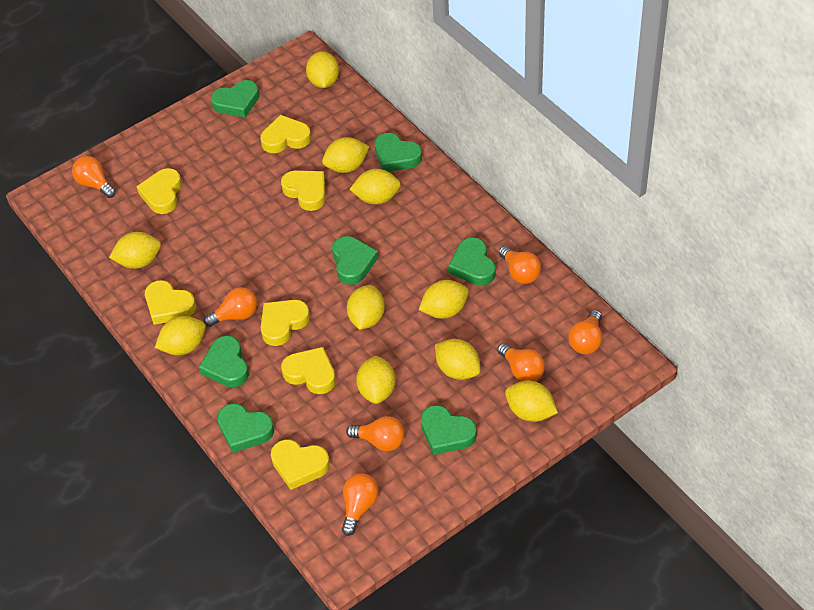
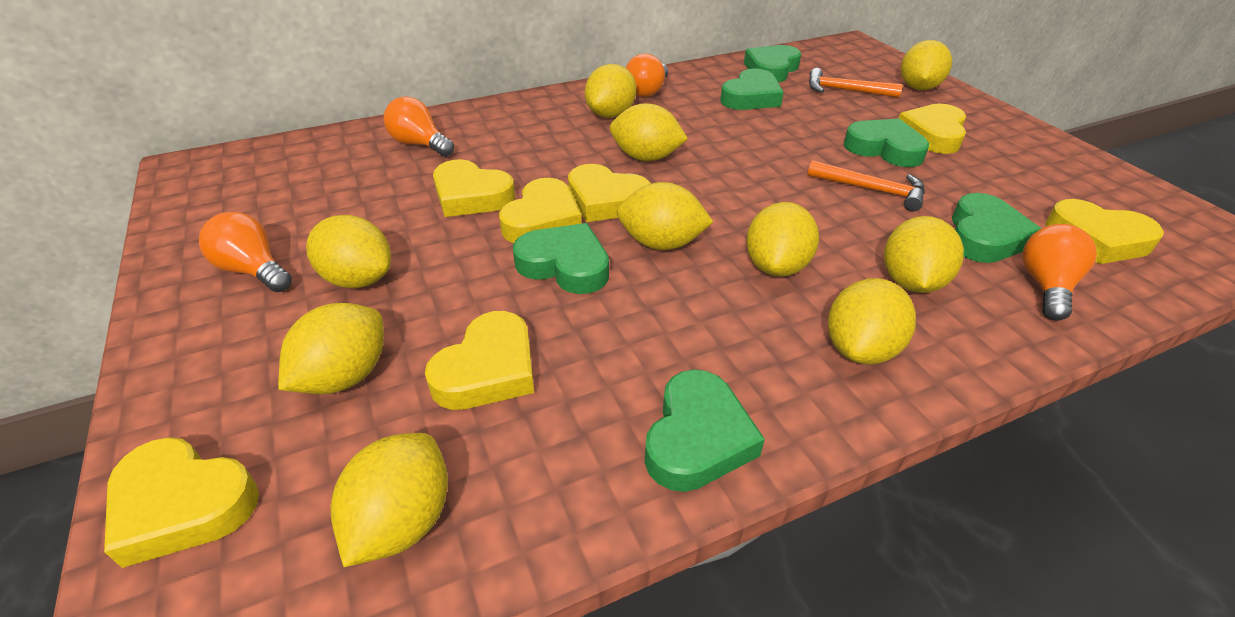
green heart: [199,336,249,387] [211,80,259,117] [217,403,274,453] [332,236,378,285] [375,133,422,172] [421,405,477,455] [448,237,496,286] = 7 -> [513,223,609,294] [644,369,765,492] [720,68,784,110] [744,45,802,82] [843,118,929,167] [952,193,1041,263] = 6
orange hammer: none = 0 -> [807,160,925,212] [809,68,903,98] = 2
orange light bulb: [72,156,116,198] [203,287,257,327] [342,473,379,536] [346,416,405,451] [497,343,545,381] [499,246,541,284] [569,310,602,354] = 7 -> [199,212,292,292] [384,96,454,157] [626,54,668,97] [1022,224,1097,321] = 4

